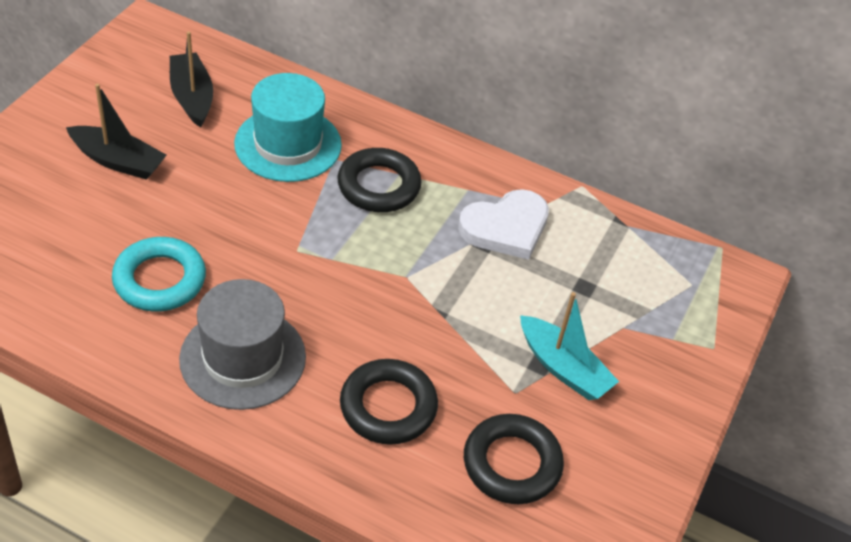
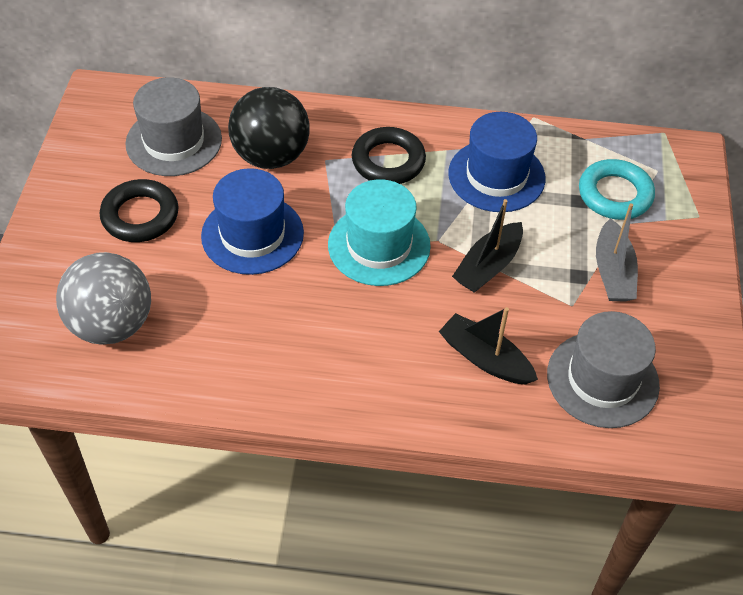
black ball: none = 0 -> [228,87,310,169] = 1
black ring: [337,148,421,212] [340,359,438,445] [464,414,564,504] = 3 -> [100,179,179,242] [352,127,426,184] = 2
blue hat: none = 0 -> [201,168,304,275] [448,112,546,212] = 2
grey ball: none = 0 -> [56,252,151,345] = 1
grey boat: none = 0 -> [596,203,638,302] = 1
grey hat: [179,279,306,410] = 1 -> [125,77,222,176] [547,311,660,428] = 2
turquoise boat: [520,292,619,400] = 1 -> none = 0
white heart: [458,189,549,260] = 1 -> none = 0

